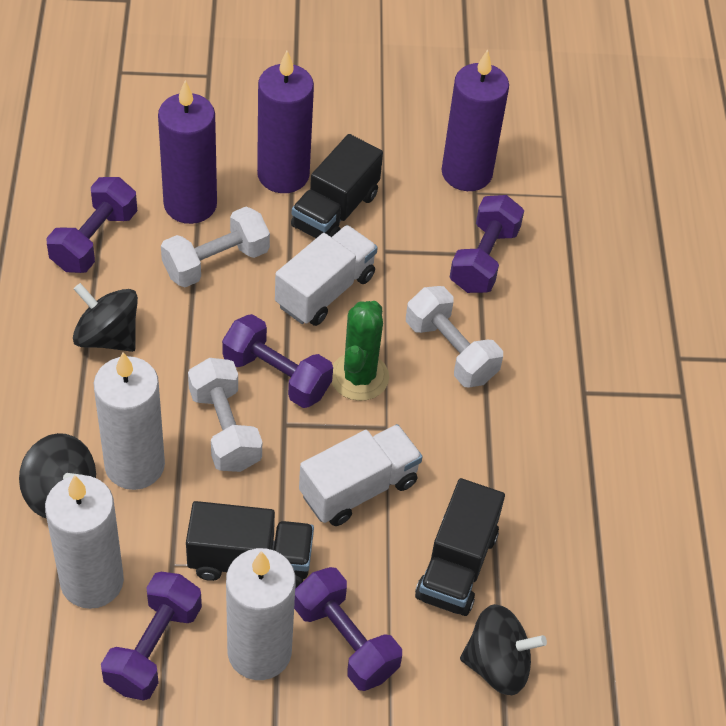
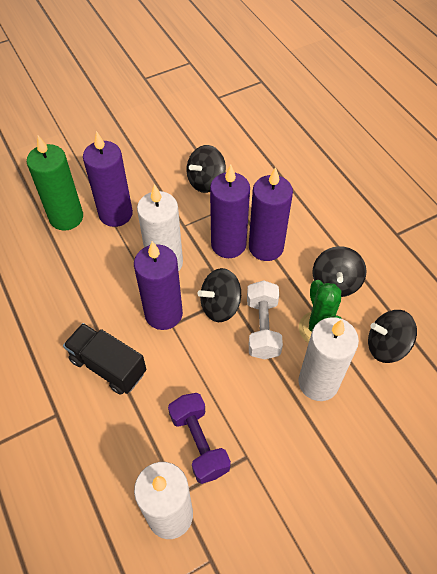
black spinning top: [19,433,96,519] [73,283,138,352] [460,604,547,695] = 3 -> [186,145,226,193] [198,268,241,322] [312,246,366,297] [368,310,417,363] = 4
black truck: [186,501,314,589] [291,134,383,238] [415,478,505,616] = 3 -> [63,323,146,395] = 1
green candle: none = 0 -> [27,135,83,231] = 1
purple candle: [158,80,217,224] [257,51,314,193] [441,49,509,191] = 3 -> [83,131,133,227] [134,241,183,330] [210,164,250,258] [249,167,293,261] = 4
purple dumbbell: [46,177,137,273] [101,572,202,701] [222,314,333,408] [294,567,402,691] [450,195,524,293] = 5 -> [168,393,231,484] = 1
white dumbbell: [161,207,270,287] [188,358,262,472] [406,286,503,388] = 3 -> [247,280,283,360] = 1
white truck: [275,225,378,326] [299,424,423,526] = 2 -> none = 0

